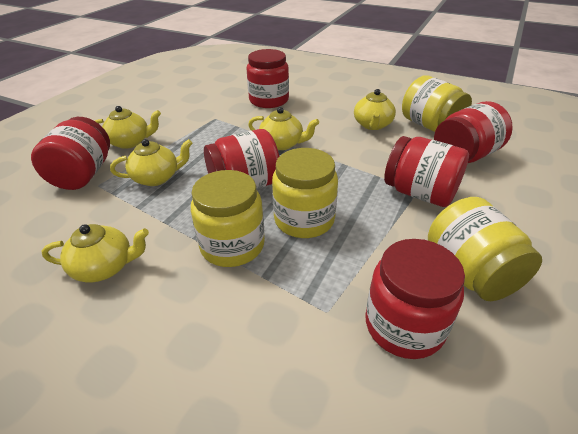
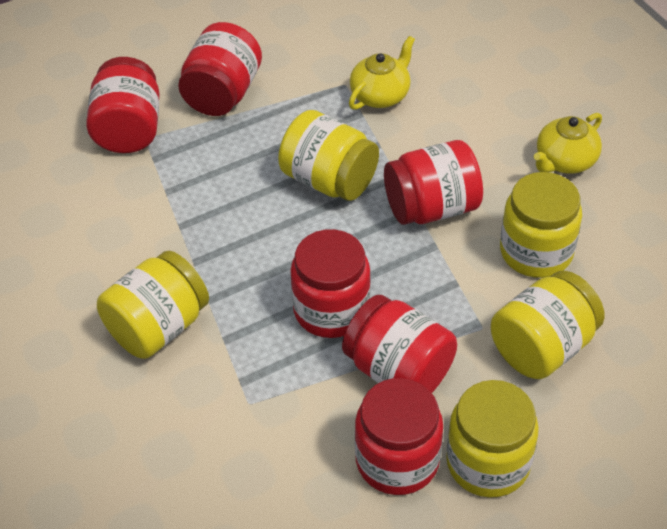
yellow jar: [191,170,265,267] [272,148,338,238] [402,75,472,132] [428,197,542,301] = 4 -> [97,251,209,359] [278,110,379,201] [446,380,539,498] [491,271,605,379] [500,172,582,278] = 5
yellow teapot: [42,224,149,282] [95,106,161,149] [110,139,193,186] [248,107,319,150] [354,89,396,130] = 5 -> [349,36,415,110] [534,113,602,174] = 2

